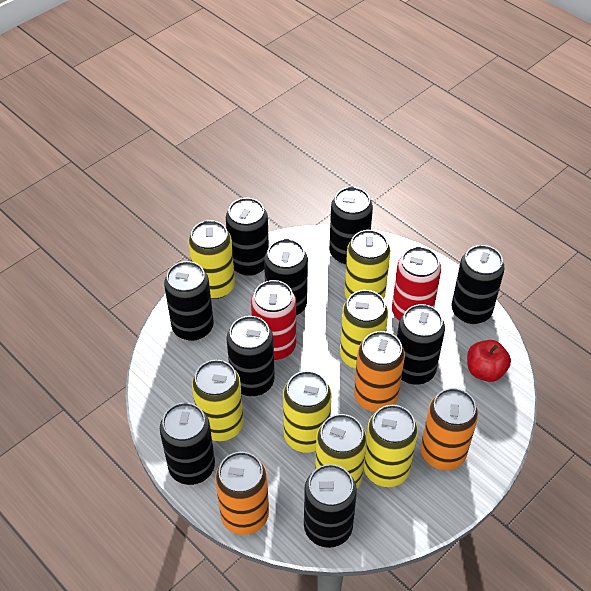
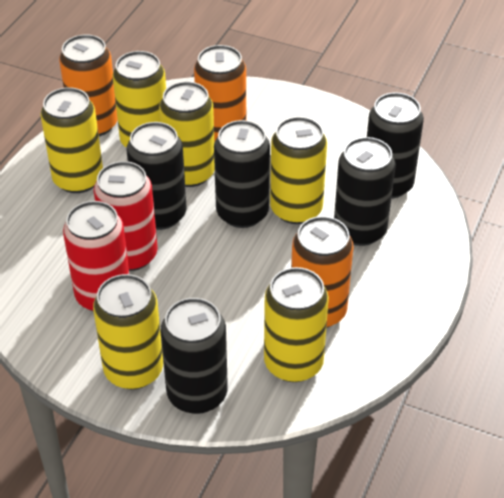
black can: [160,402,215,485] [164,261,214,341] [226,198,269,276] [226,316,275,396] [264,239,308,315] [304,464,357,548] [329,187,373,264] [397,304,445,385] [451,245,505,324] = 9 -> [127,122,186,230] [161,298,228,414] [214,120,270,228] [334,137,396,246] [367,93,424,199] = 5
red apple: [467,340,511,382] = 1 -> none = 0
yellow can: [188,220,235,299] [192,360,244,441] [283,371,332,453] [315,414,367,489] [340,290,388,369] [344,230,391,300] [364,405,418,487] = 7 -> [40,87,103,193] [93,274,163,389] [112,51,166,148] [159,82,215,187] [264,267,329,382] [270,117,327,224] = 6

